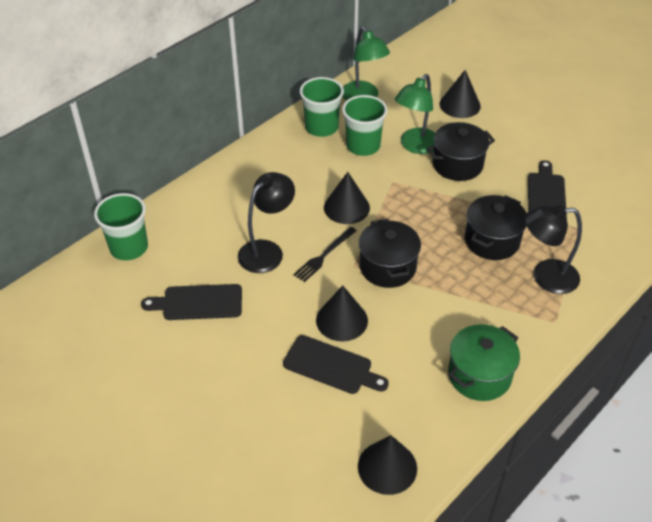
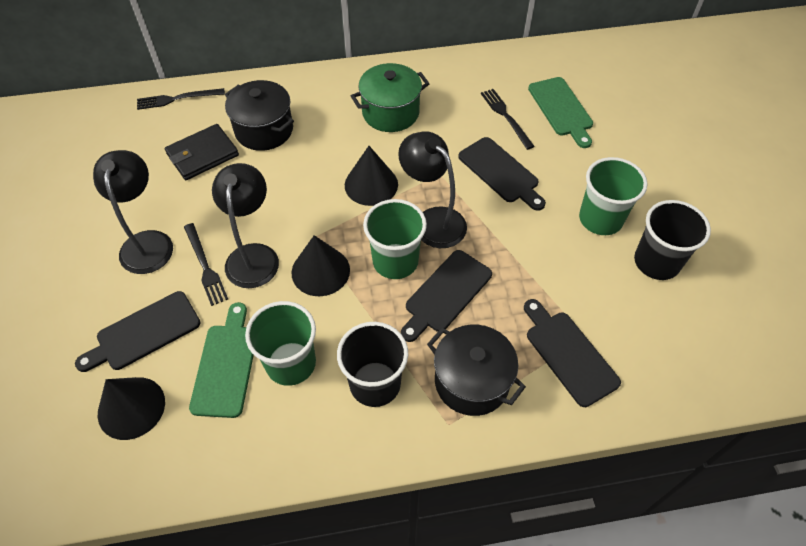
black cone: [316,285,368,341] [324,172,370,224] [358,435,417,495] [440,70,481,118] = 4 -> [98,377,165,440] [291,235,350,296] [345,146,398,206] = 3
black cup: none = 0 -> [337,322,408,407] [634,200,711,280] = 2
black cutting board: [141,284,242,320] [283,335,389,394] [528,160,567,219] = 3 -> [75,291,201,372] [401,250,492,342] [458,137,546,211] [524,299,621,407] = 4
black fork: [293,227,357,282] = 1 -> [137,88,225,110] [184,223,228,306] [481,89,535,150] = 3
black lamp: [238,172,295,273] [525,205,582,294] = 2 -> [93,150,173,274] [212,163,279,288] [398,131,467,248] = 3
black pot: [359,219,421,288] [426,122,495,181] [465,195,526,260] = 3 -> [225,80,294,151] [427,325,526,416] = 2
black wallet: none = 0 -> [165,124,239,180] = 1
green cutting board: none = 0 -> [189,302,254,418] [528,77,593,148] = 2
green lamp: [342,26,390,101] [395,74,435,154] = 2 -> none = 0

